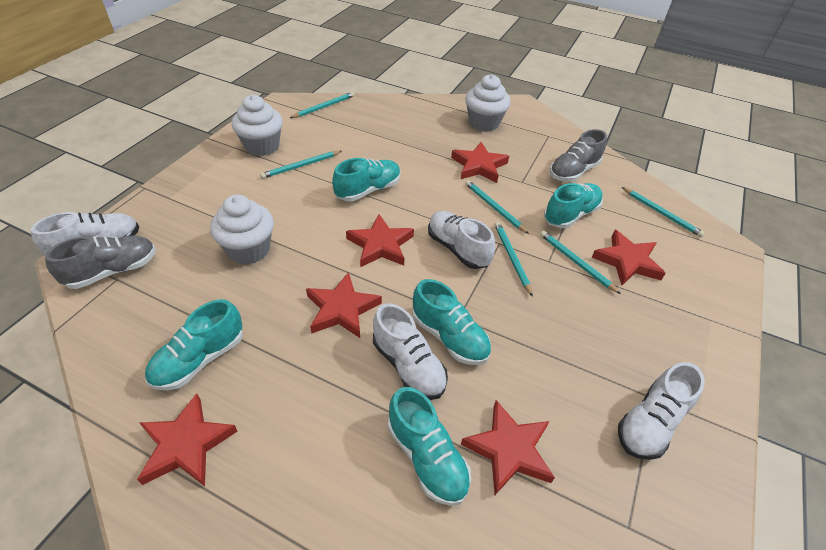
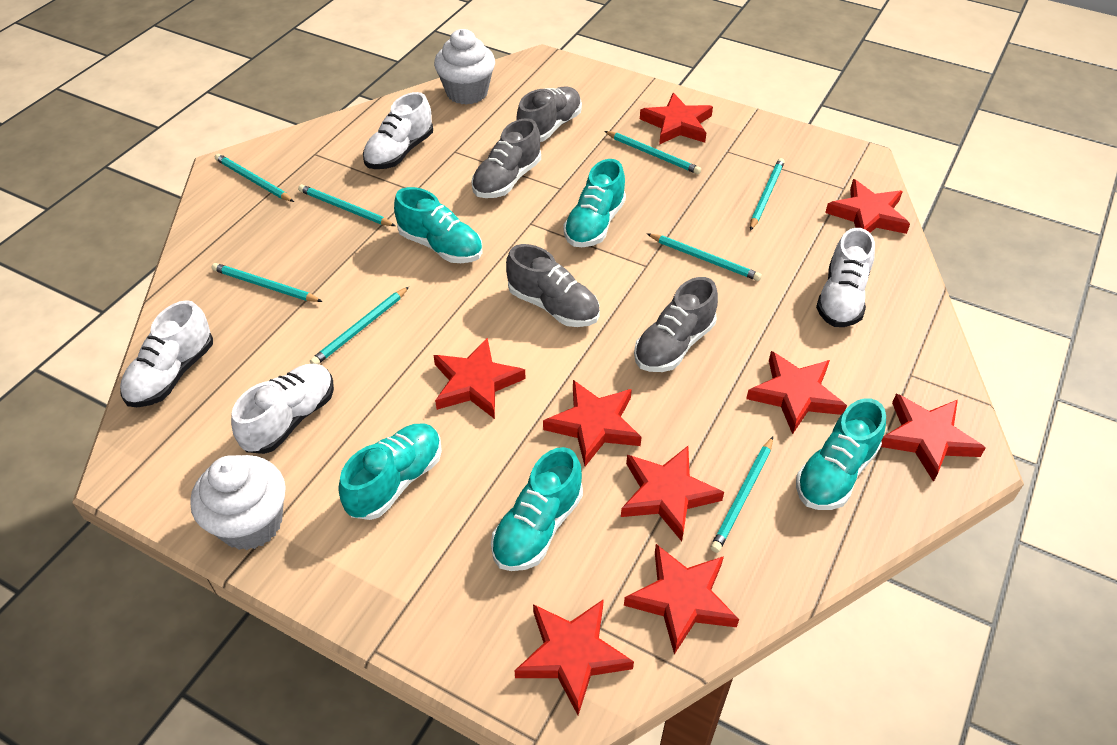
grey shoe: [45,236,156,289] [550,129,607,182] = 2 -> [471,118,541,198] [506,244,600,327] [516,87,582,142] [634,277,718,372] = 4
red star: [137,393,238,486] [306,272,382,338] [346,214,414,268] [451,142,509,183] [461,400,555,495] [591,230,666,285] = 6 -> [433,338,526,419] [515,599,634,715] [543,380,642,466] [621,446,724,541] [624,544,739,655] [640,93,713,145] [746,351,847,434] [825,179,910,234] [881,394,985,482] = 9
turquoise pencil: [260,151,342,179] [290,92,355,118] [465,180,529,234] [494,222,533,297] [540,231,621,294] [622,187,705,237] = 6 -> [212,263,323,302] [215,154,294,202] [298,184,395,226] [310,287,409,364] [604,131,701,174] [647,234,762,281] [710,437,773,553] [750,158,785,231] = 8
white cupcake: [210,195,274,265] [232,95,283,156] [465,74,511,132] = 3 -> [190,455,286,550] [434,29,495,105] = 2

